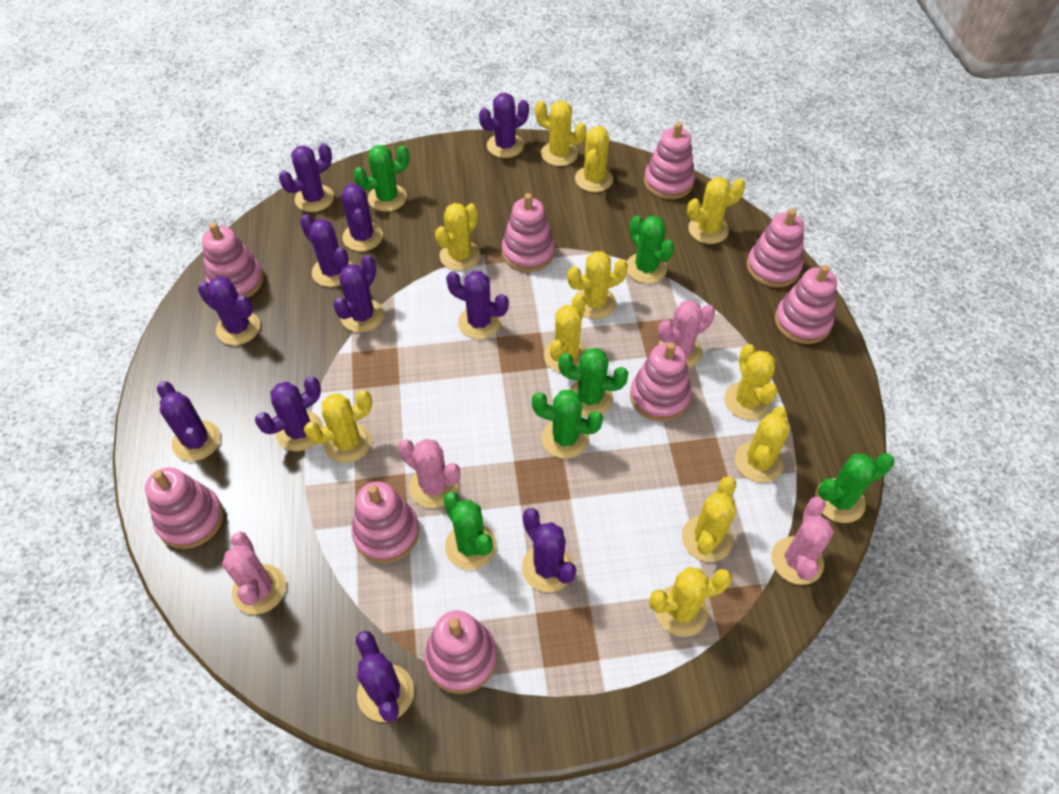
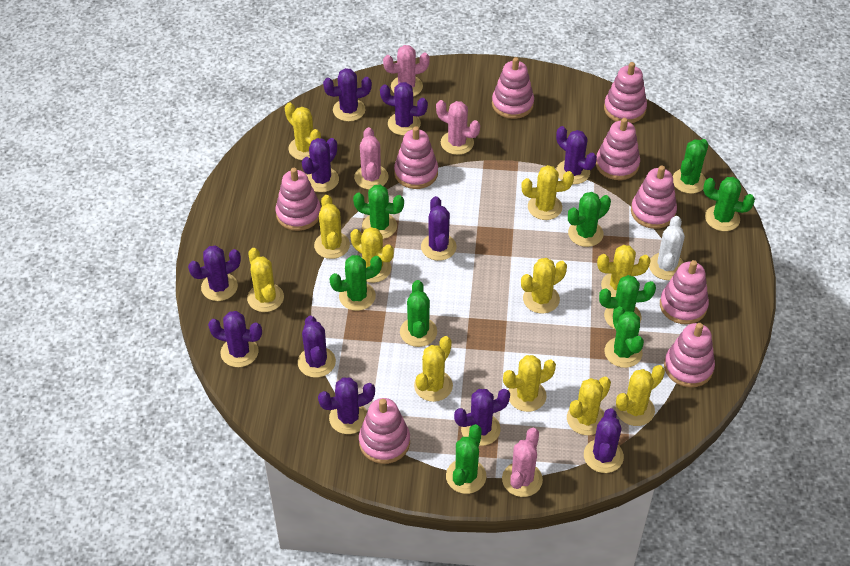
green cactus: [353,145,410,212] [443,492,497,570] [532,389,603,459] [558,348,628,417] [626,216,675,284] [815,454,894,523] = 6 -> [329,255,382,311] [353,185,404,239] [400,280,437,347] [446,424,486,494] [568,192,611,247] [599,275,656,330] [605,306,644,368] [673,139,709,194] [703,177,755,231] = 9
white cactus: none = 0 -> [649,216,685,280] = 1

